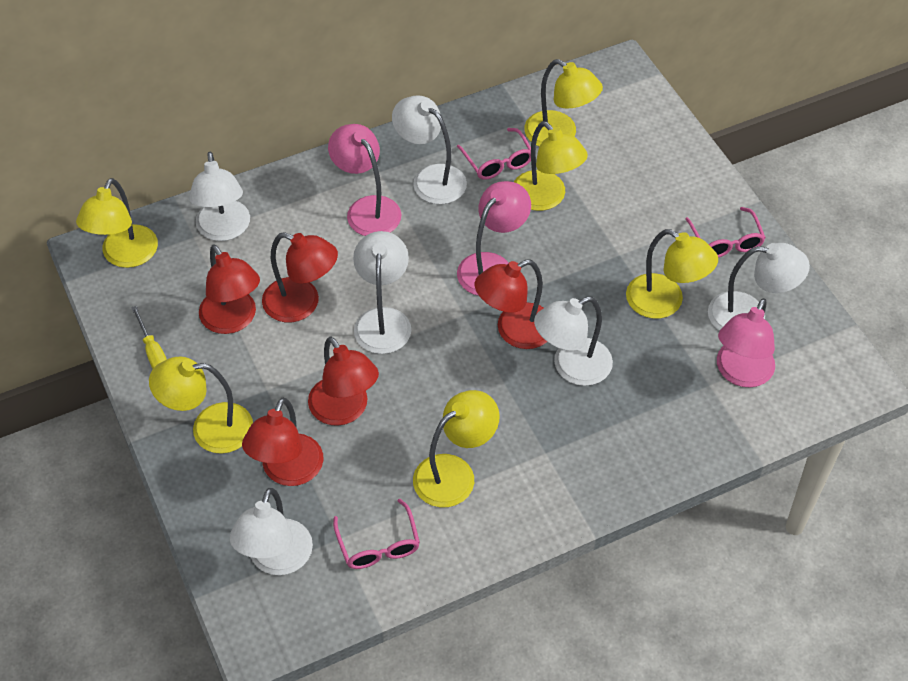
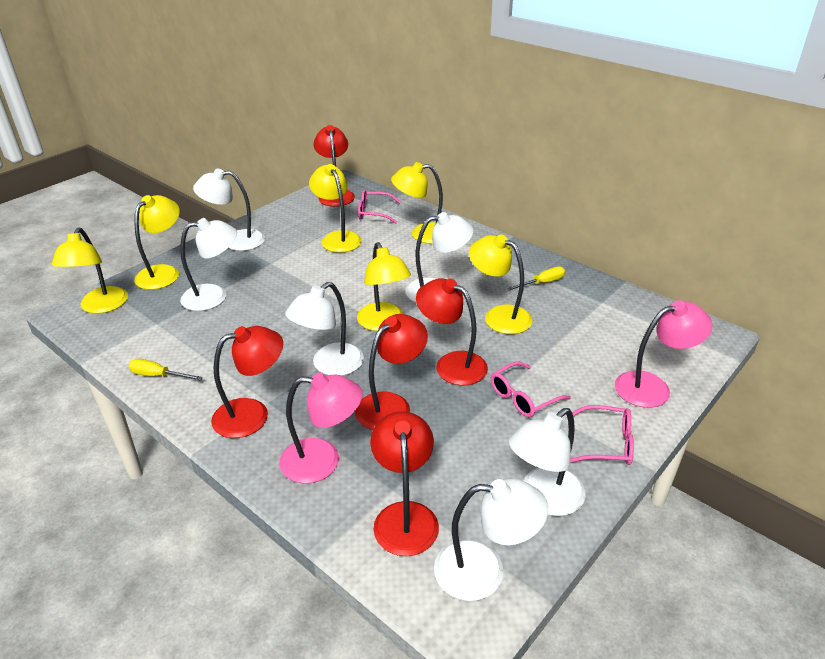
pink lamp: [328,124,401,236] [457,181,531,296] [717,298,775,387] = 3 -> [279,373,363,484] [615,300,713,408] = 2
yellow screwdriver: [131,306,167,369] = 1 -> [128,359,203,381] [507,267,565,291] = 2

